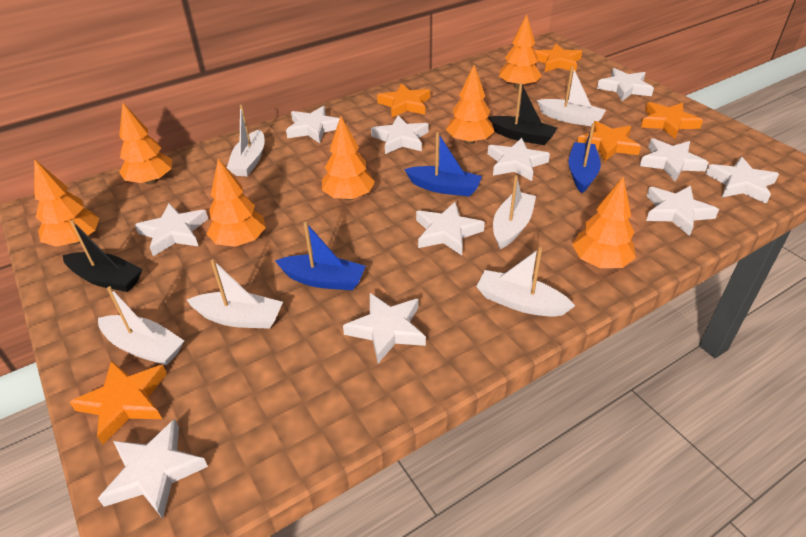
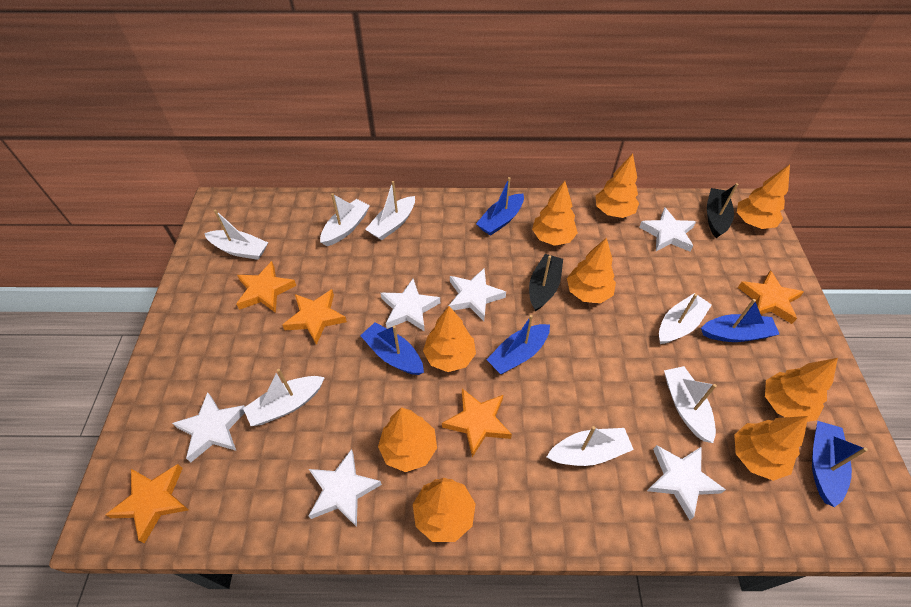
blue boat: [275,221,366,290] [404,132,482,197] [568,123,601,193] = 3 -> [360,323,424,375] [476,177,524,236] [486,315,550,374] [701,299,779,342] [812,421,868,507] = 5
orange tree: [34,159,99,247] [119,102,172,185] [207,159,266,247] [322,116,375,200] [446,65,495,145] [499,15,542,89] [572,176,636,268] = 7 -> [378,407,437,472] [413,478,476,542] [423,306,476,372] [532,181,578,246] [567,238,616,303] [596,154,639,218] [734,416,808,481] [737,165,790,229] [765,358,838,422] = 9
white boat: [98,286,184,365] [187,259,283,329] [227,105,265,177] [476,247,575,317] [493,175,536,249] [537,66,606,126] = 6 -> [204,210,268,260] [243,369,325,426] [320,193,370,246] [365,181,415,240] [547,426,634,466] [659,293,712,344] [664,366,717,443] = 7
white star: [98,419,208,519] [135,203,208,256] [286,106,340,143] [343,293,426,363] [371,116,429,154] [416,202,485,255] [488,138,550,181] [597,68,654,101] [640,138,709,182] [646,186,719,236] [706,157,779,204] = 11 -> [172,392,245,462] [308,449,382,527] [380,279,440,332] [449,269,506,321] [639,208,696,252] [647,445,726,520] = 6

